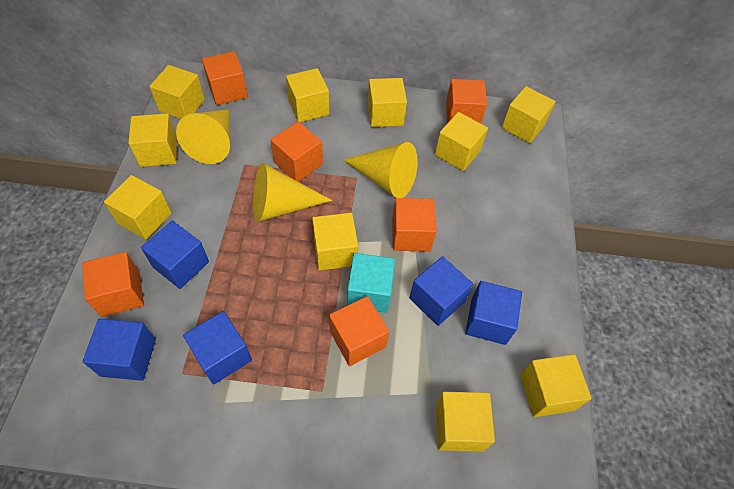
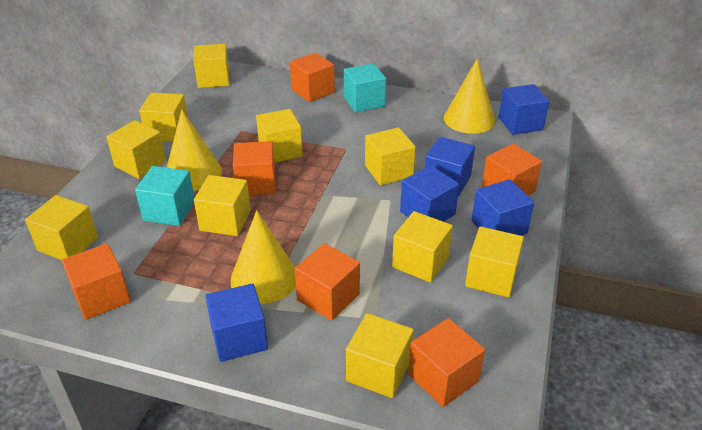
turquoise cube: [347,253,395,313] = 1 -> [135,166,194,226] [344,63,386,112] = 2

